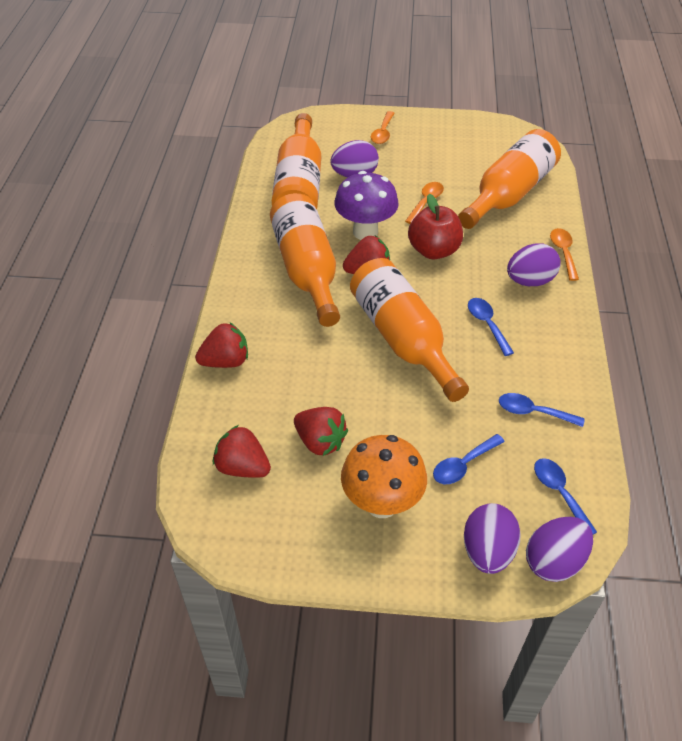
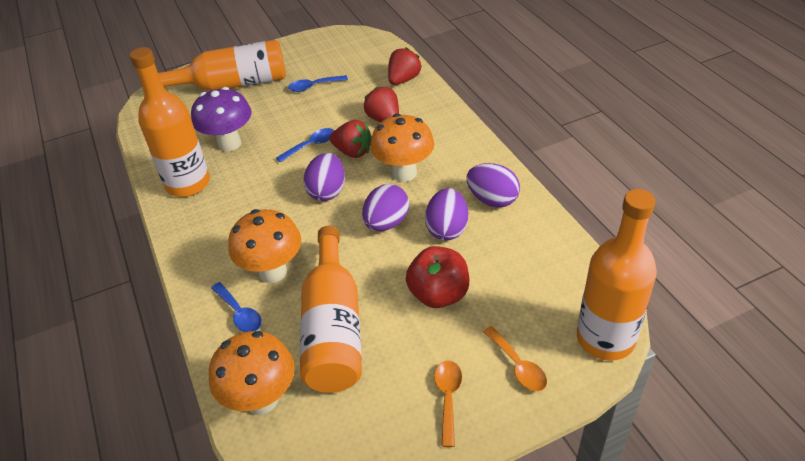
blue spoon: [433,434,505,484] [468,298,514,356] [499,393,585,427] [534,458,597,534] = 4 -> [211,282,262,332] [276,128,335,162] [288,75,348,92] = 3
orange mushroom: [341,435,427,518] = 1 -> [209,331,295,415] [228,209,301,283] [370,113,434,182] = 3
orange spoon: [371,111,395,144] [405,182,444,224] [550,228,579,281] = 3 -> [434,360,462,447] [483,326,547,391] = 2
red strawberry: [195,322,248,368] [213,425,271,478] [294,407,348,456] [343,236,390,274] = 4 -> [330,120,372,158] [364,86,399,122] [388,47,422,85] = 3

